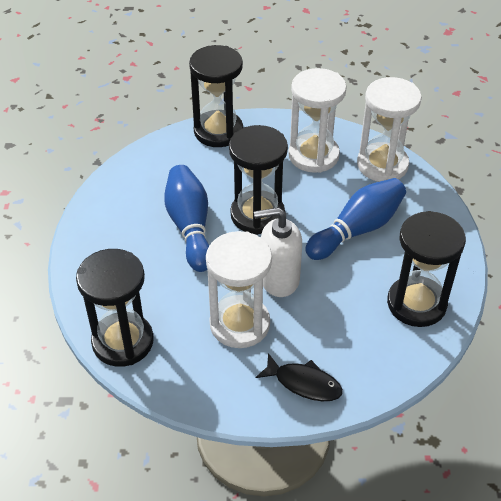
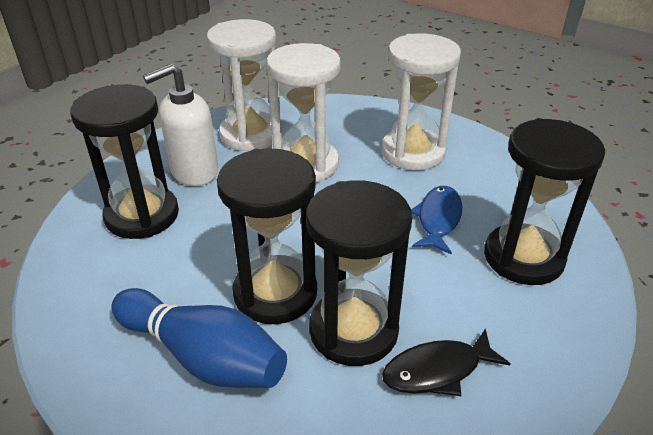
blue bowling pin: [164,165,209,272] [305,178,406,260] = 2 -> [111,288,287,388] = 1
blue fish: none = 0 -> [411,186,462,255] = 1

